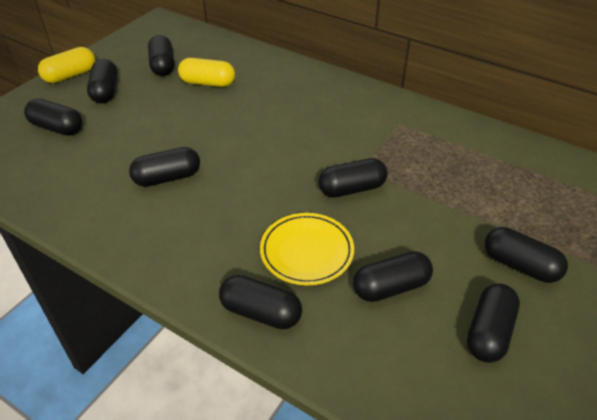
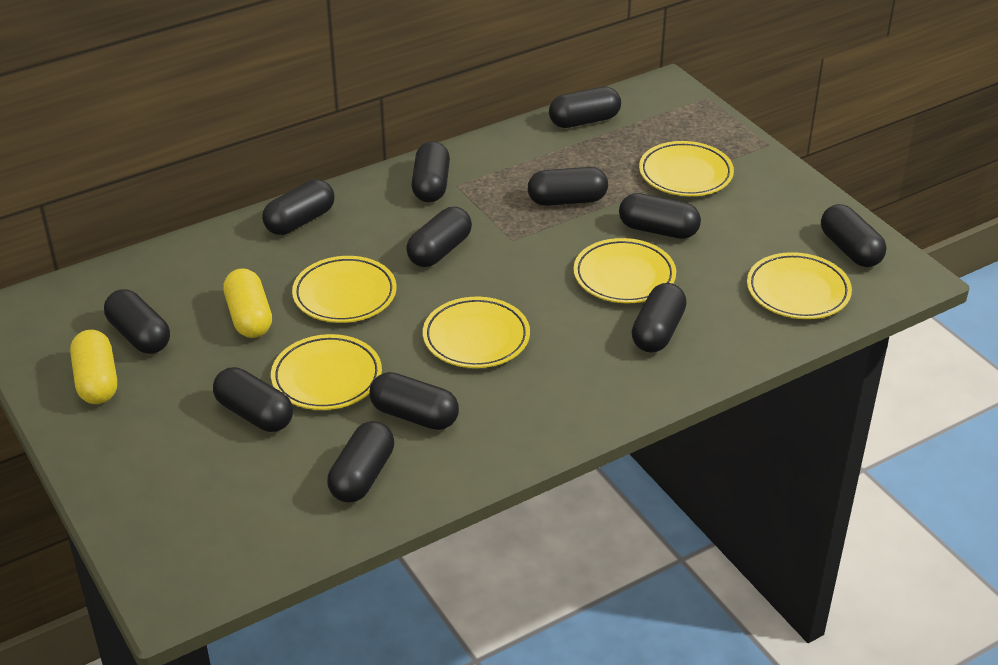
black capsule: [24,98,83,136] [87,59,118,104] [129,147,200,187] [148,35,174,76] [219,275,302,329] [318,158,388,198] [353,251,433,302] [467,284,520,363] [485,227,568,283] = 9 -> [104,289,170,354] [213,367,293,432] [262,179,335,235] [327,421,394,502] [369,372,459,430] [406,207,472,267] [411,141,450,202] [528,167,608,206] [549,87,621,128] [619,193,701,239] [632,283,687,353] [821,204,886,267] = 12
yellow plate: [260,213,354,285] = 1 -> [271,334,382,410] [292,256,397,323] [423,297,530,368] [574,238,676,303] [639,141,734,196] [747,252,852,319] = 6

